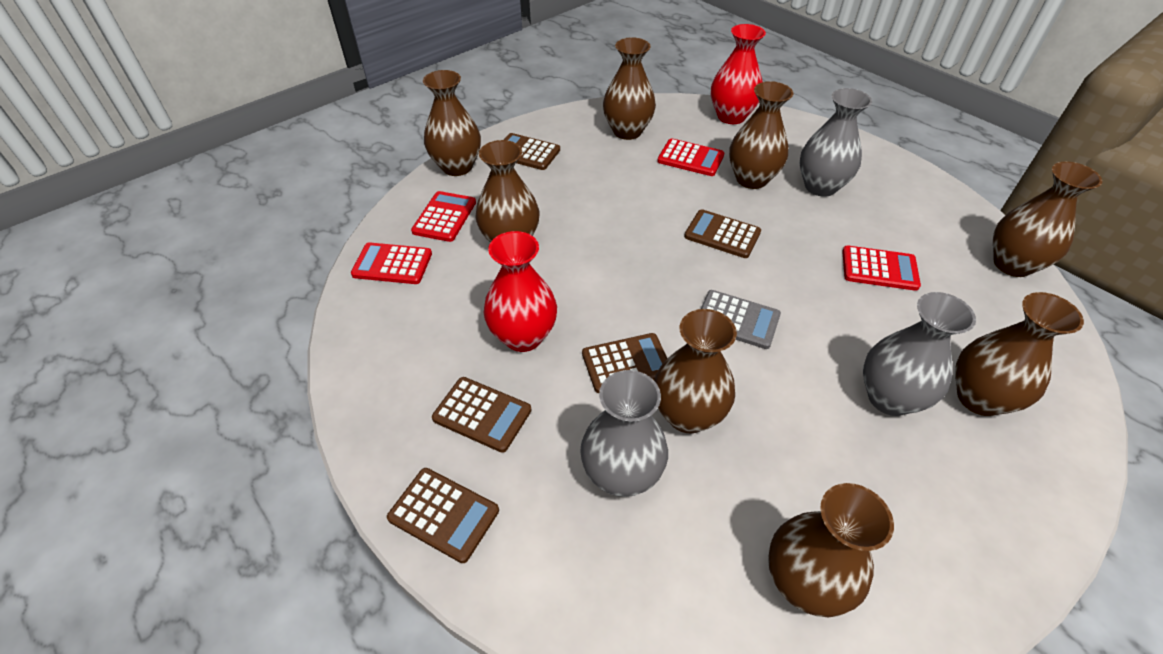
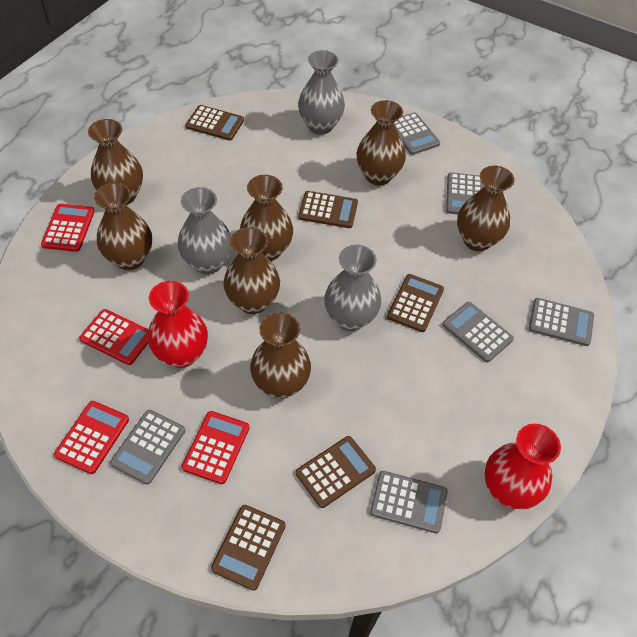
brown vase: [423,70,481,176] [475,140,539,242] [603,37,656,140] [654,309,737,433] [729,81,794,189] [768,483,894,617] [955,292,1084,416] [993,161,1102,277] = 8 -> [88,119,143,205] [94,183,152,270] [224,227,280,314] [240,175,293,261] [250,312,311,399] [356,100,406,185] [457,166,514,251] = 7
grey calculator: [701,290,781,349] = 1 -> [110,410,185,485] [370,471,448,533] [394,112,440,155] [443,302,514,362] [446,172,484,215] [529,298,594,346] = 6

